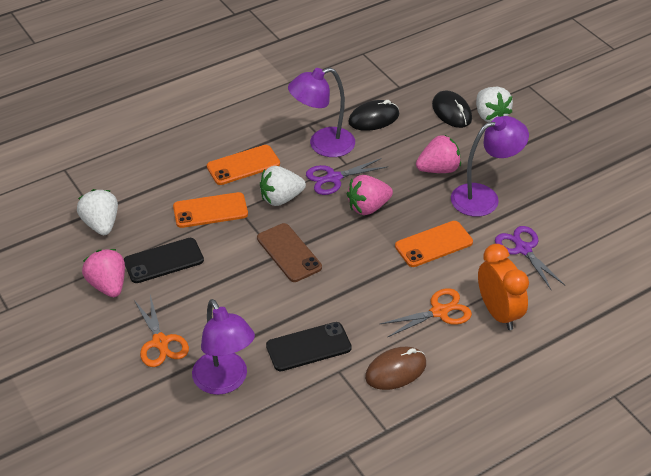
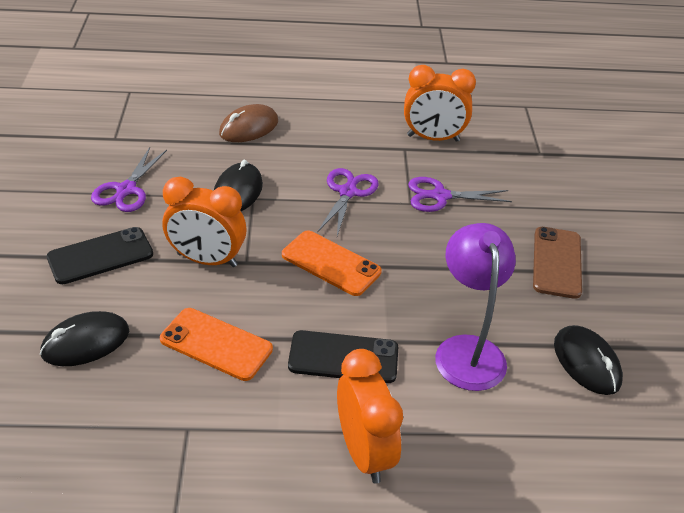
black mouse: [348,100,399,131] [432,91,472,128] = 2 -> [40,311,129,366] [214,160,263,211] [554,325,623,395] = 3
orange clock: [478,244,529,330] = 1 -> [163,177,247,267] [337,349,403,484] [404,65,476,142] = 3
orange phone: [173,192,248,228] [207,145,280,185] [395,221,473,267] = 3 -> [160,308,273,381] [282,231,382,296] = 2
orange scissors: [134,295,189,367] [380,288,472,337] = 2 -> none = 0
pink strawberry: [82,249,125,297] [347,175,393,215] [416,135,461,173] = 3 -> none = 0
purple lamp: [192,299,255,395] [288,68,355,157] [451,116,529,217] = 3 -> [435,223,516,391] = 1
purple scissors: [306,158,387,195] [495,226,565,289] = 2 -> [91,147,167,212] [317,168,379,236] [408,177,512,212] = 3
white strawberry: [77,189,118,235] [260,166,306,206] [476,87,513,122] = 3 -> none = 0

